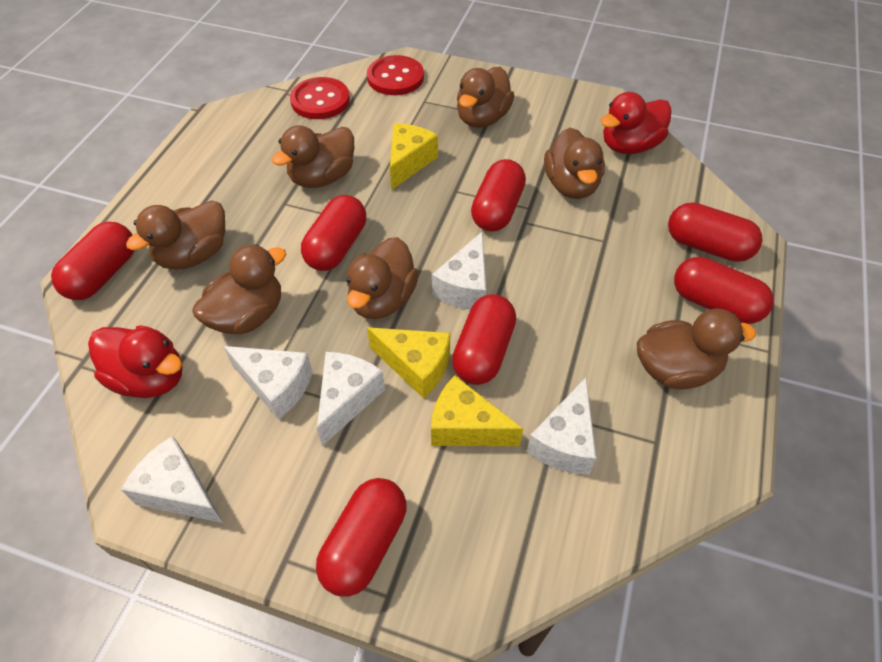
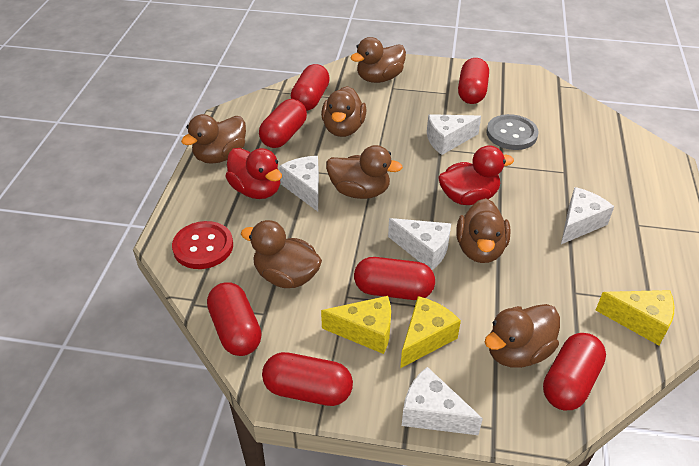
grey button: none = 0 -> [486,114,539,150] = 1
red button: [290,77,350,119] [367,55,424,95] = 2 -> [172,221,233,269] = 1

